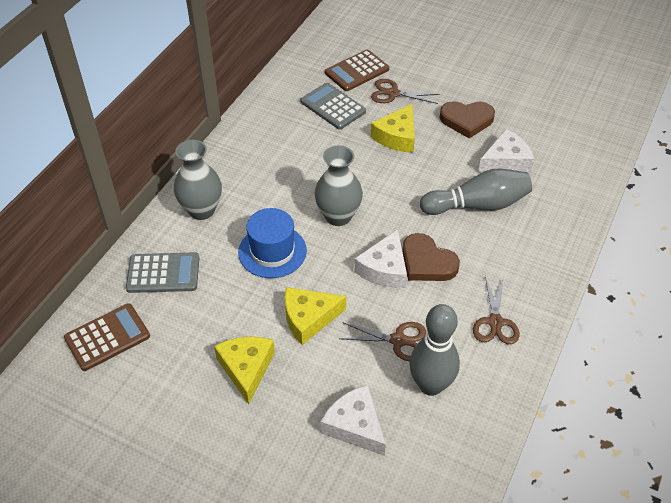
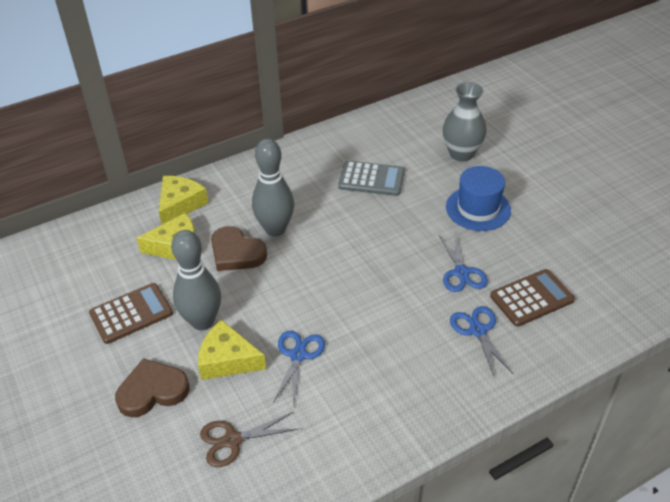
blue scissors: none = 0 -> [273,331,325,406] [439,234,488,292] [450,306,513,379] = 3
brown scissors: [340,322,426,361] [371,79,440,104] [473,276,519,344] = 3 -> [200,412,298,467] = 1
grey calculator: [126,252,199,293] [301,83,366,129] = 2 -> [338,161,405,196] = 1
grey vase: [174,140,222,220] [315,145,363,226] = 2 -> [443,82,487,161] = 1
white cheese: [321,385,386,456] [354,229,407,288] [478,129,534,173] = 3 -> none = 0

